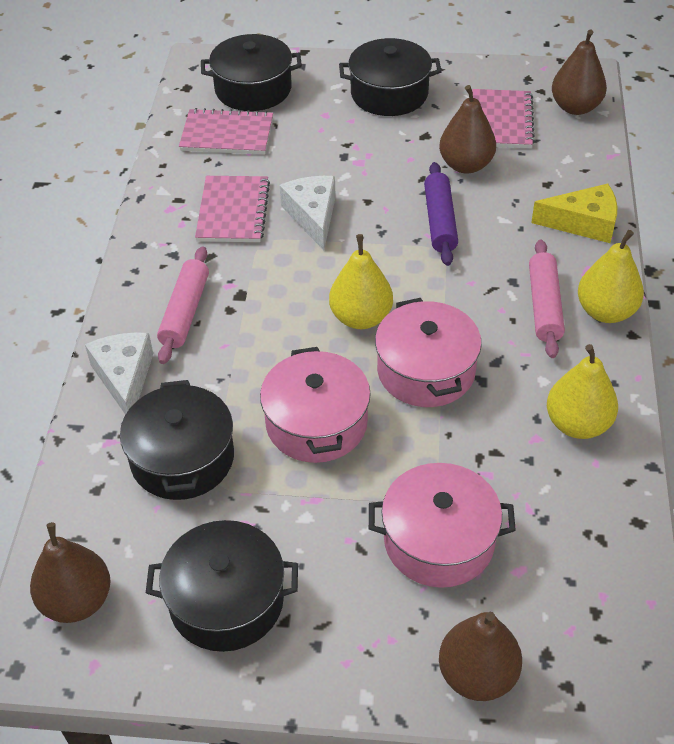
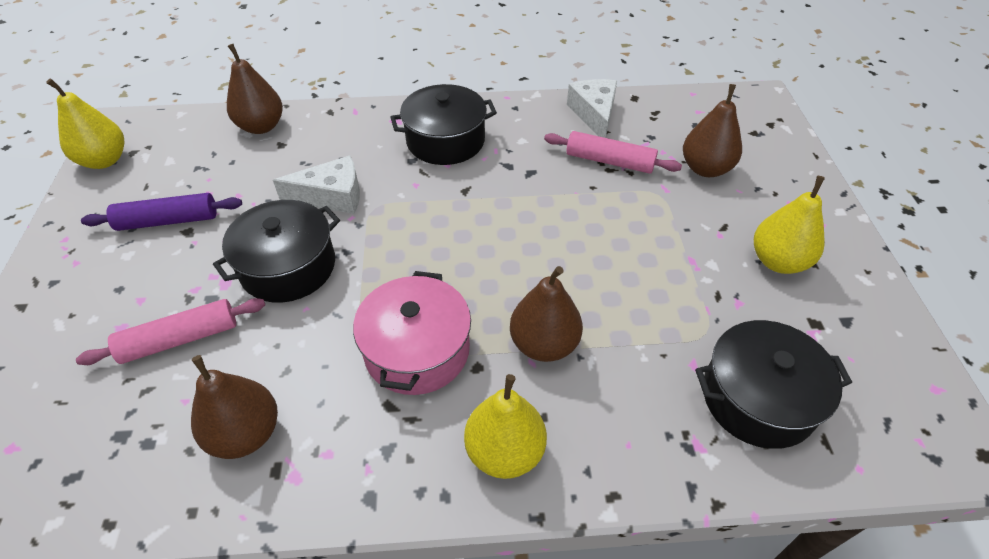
black pot: [120,380,234,500] [146,520,298,652] [201,34,302,111] [339,38,442,116] = 4 -> [213,200,340,303] [390,84,497,165] [695,320,852,449] = 3
pink notebook: [179,108,273,154] [195,176,270,242] [472,89,535,148] = 3 -> none = 0
pink pot: [260,347,371,463] [369,463,516,588] [375,298,482,407] = 3 -> [353,271,471,395] = 1
yellow cheese: [531,184,617,243] = 1 -> none = 0

